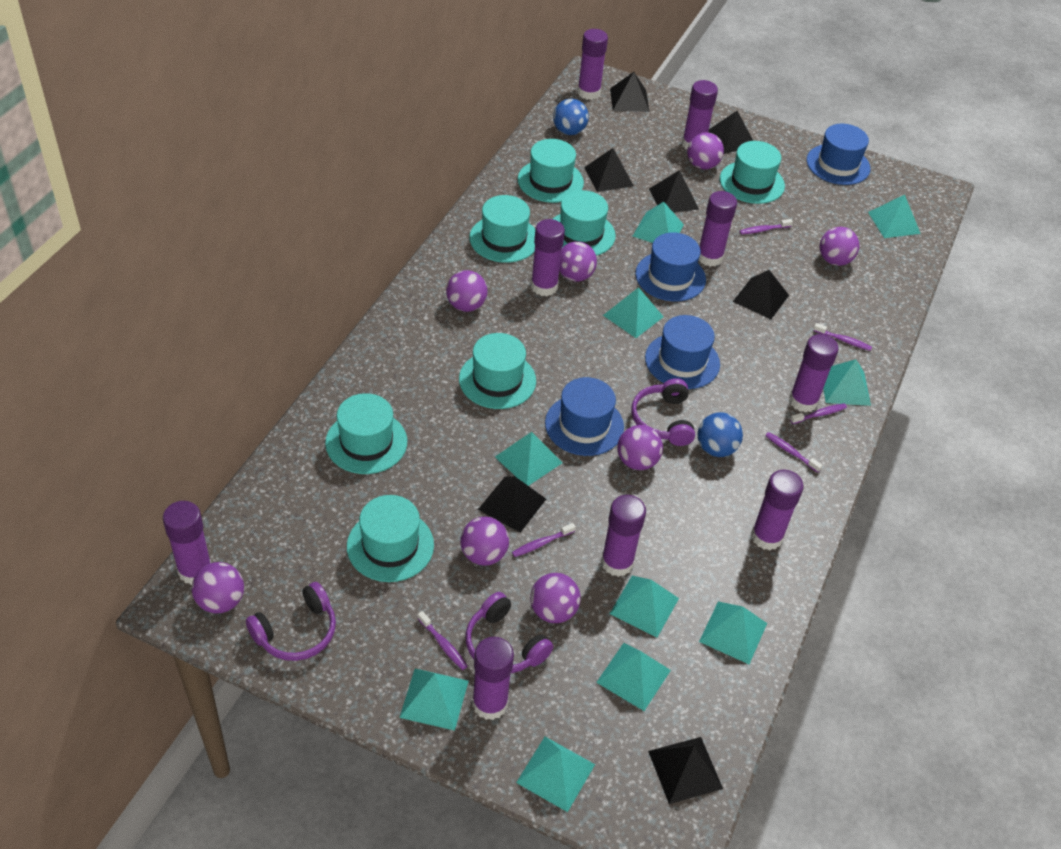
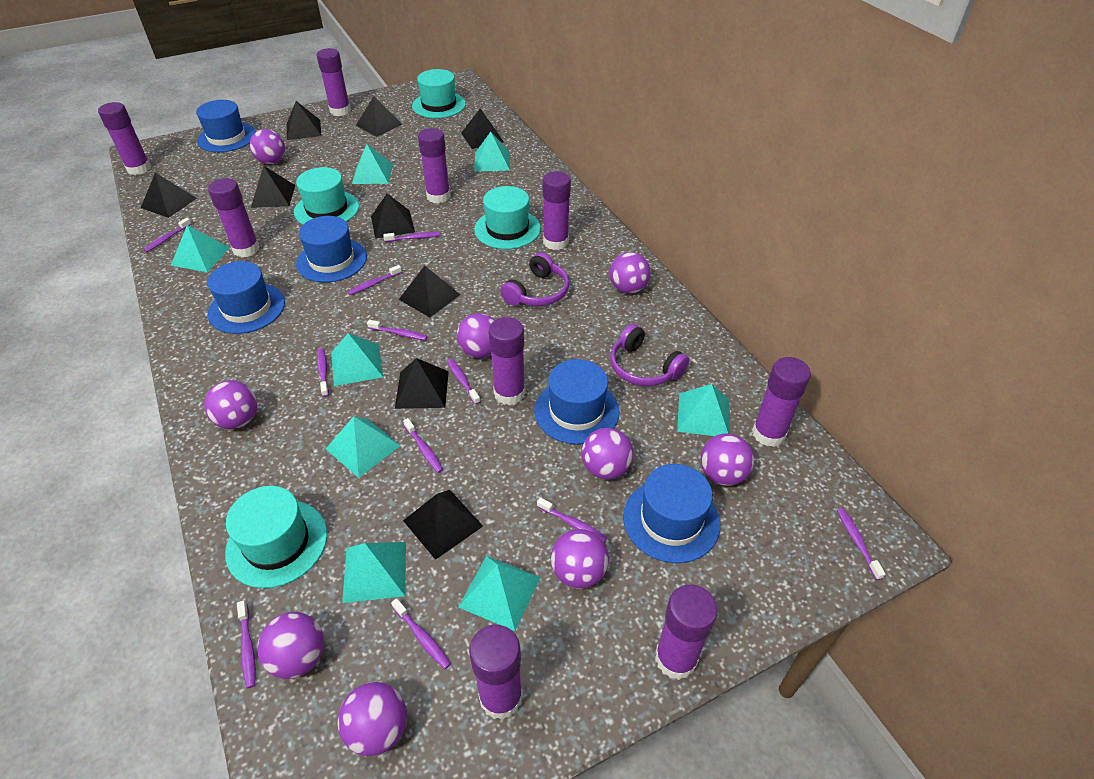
black pyramid: [478,476,546,533] [584,148,634,192] [610,72,649,112] [648,737,723,804] [649,170,699,213] [708,111,753,154] [733,270,789,319] = 7 -> [141,172,197,218] [251,166,295,208] [287,101,322,140] [356,96,403,137] [371,194,415,239] [395,358,449,409] [399,266,460,317] [403,490,483,560] [461,108,504,149] = 9
blue ball: [553,98,589,135] [698,412,743,457] = 2 -> none = 0
blue hat: [545,377,624,456] [635,233,706,301] [645,315,720,389] [807,124,870,185] = 4 -> [196,100,256,152] [207,261,285,334] [296,216,367,282] [534,359,619,445] [623,464,720,563] = 5
purple ball: [192,562,244,613] [446,270,487,312] [460,517,509,566] [530,573,581,623] [559,241,597,282] [617,425,663,470] [687,132,724,169] [820,227,859,266] = 8 -> [204,380,257,429] [249,129,285,164] [257,612,324,679] [337,682,407,756] [457,313,495,358] [551,529,609,589] [582,428,633,479] [610,252,651,294] [701,433,754,486] = 9
purple headphones: [246,582,336,661] [465,592,553,673] [631,378,695,446] = 3 -> [500,252,570,306] [610,324,689,386] = 2
purple toothbrush: [418,611,468,670] [512,523,576,557] [740,219,793,234] [765,432,823,473] [790,403,847,424] [813,323,872,351] = 6 -> [144,218,191,252] [237,600,256,688] [317,348,329,397] [348,265,402,295] [367,320,428,341] [383,232,440,242] [391,598,451,669] [403,418,443,473] [447,359,480,405] [537,497,607,543] [837,508,886,580] = 11
turquoise hat: [325,393,407,474] [347,495,434,582] [459,333,536,409] [469,195,535,263] [518,139,584,203] [553,190,616,256] [720,141,785,204] = 7 -> [225,486,327,588] [294,167,359,224] [412,69,466,118] [474,186,541,249] = 4
turquoise pyramid: [399,669,469,731] [495,432,563,486] [516,737,595,812] [596,643,671,711] [603,287,664,338] [609,576,679,637] [633,202,684,243] [699,601,767,664] [823,359,871,406] [868,195,921,238] = 10 -> [171,225,230,272] [326,416,400,478] [331,333,383,386] [342,542,406,603] [352,144,393,184] [459,556,541,631] [474,132,510,171] [677,384,730,436] = 8

